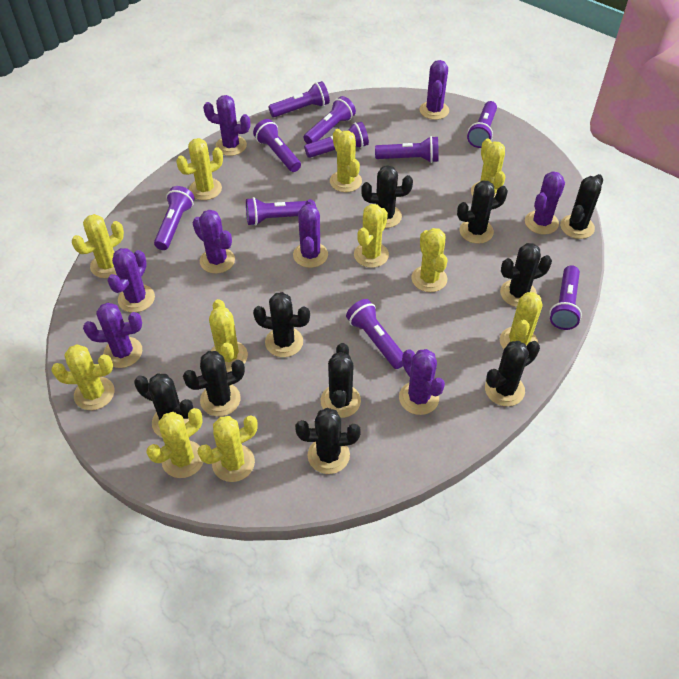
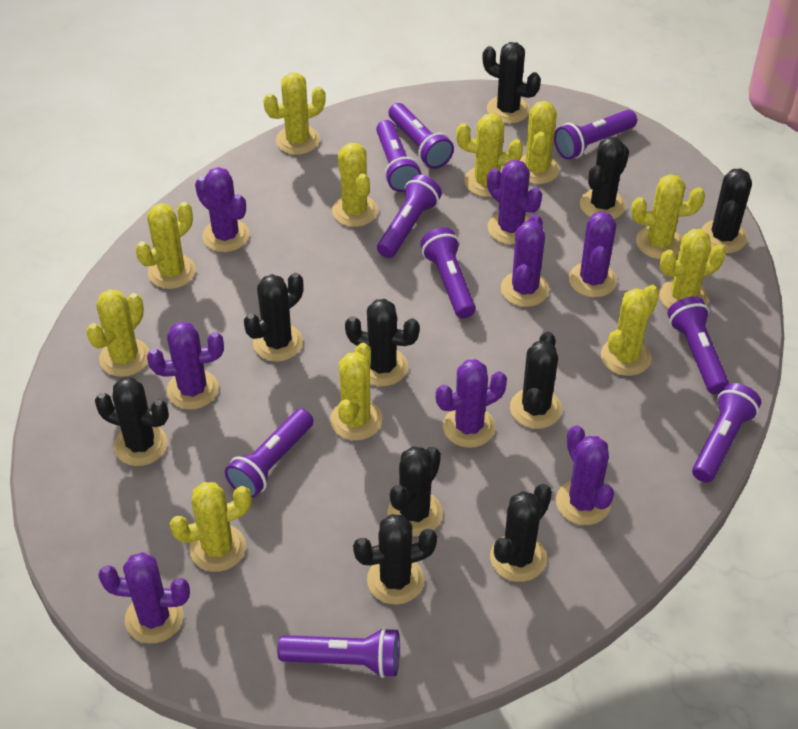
purple flashlight: [154,186,195,250] [246,197,307,226] [253,119,301,172] [268,81,330,117] [304,96,356,144] [304,122,369,158] [346,299,403,369] [375,136,439,163] [467,101,497,148] [549,265,582,330] = 10 -> [225,409,313,498] [278,627,400,678] [376,120,422,192] [377,175,442,258] [389,103,454,169] [420,227,476,318] [554,110,637,160] [667,296,729,394] [692,383,761,483] = 9

